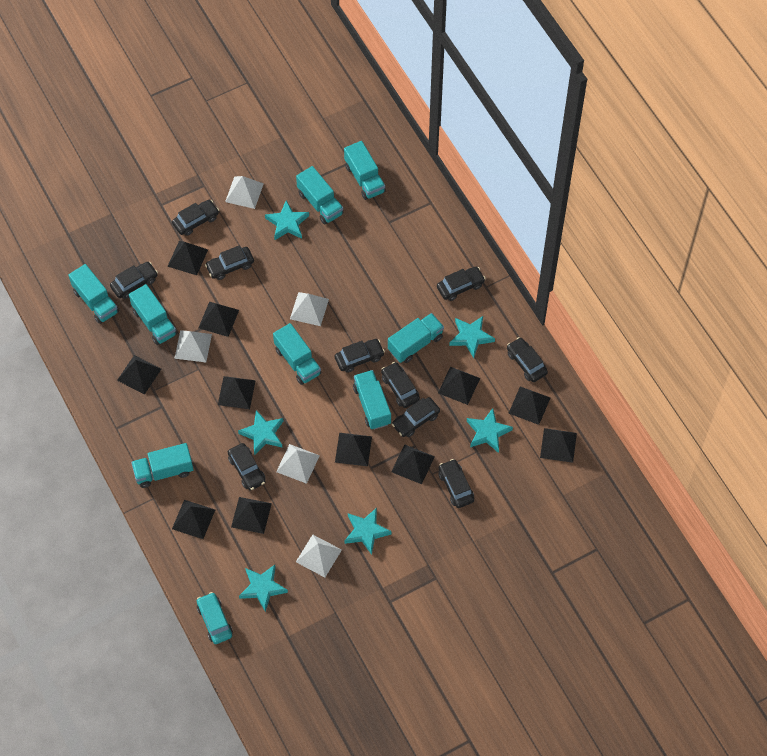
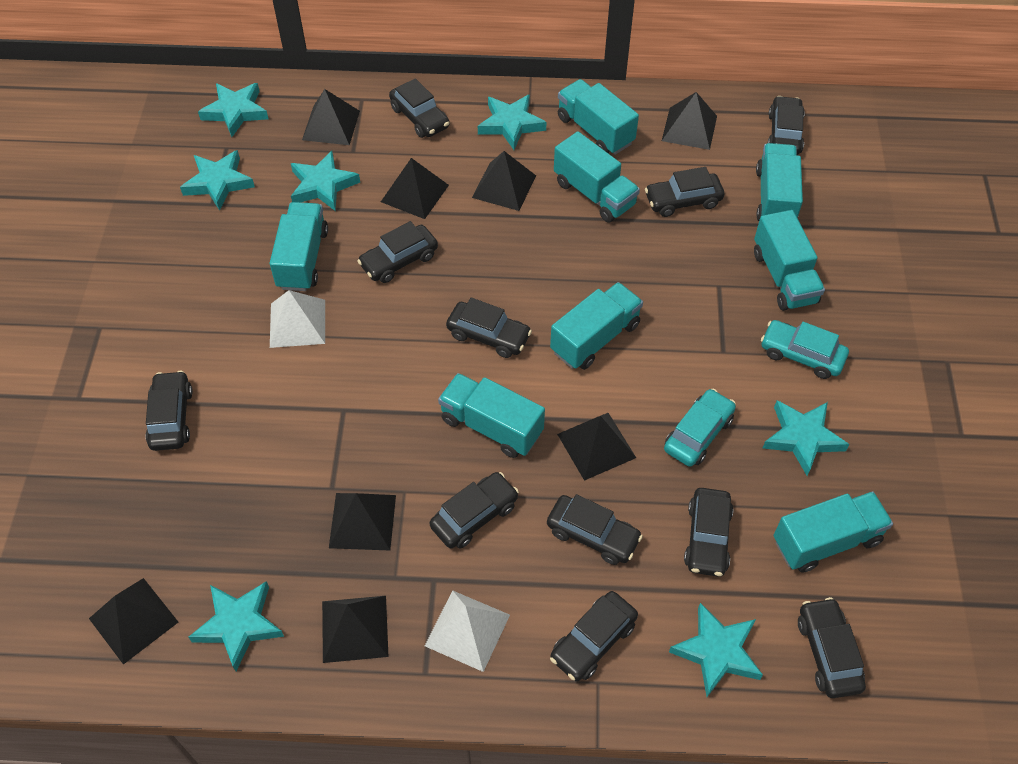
black car: [110,262,158,299] [172,200,219,236] [205,245,254,280] [228,443,266,491] [335,339,385,373] [381,362,420,408] [392,397,440,437] [437,267,486,301] [438,459,474,508] [507,337,548,382] = 10 -> [145,371,193,451] [357,221,438,283] [389,78,450,138] [429,472,519,549] [446,298,532,358] [547,494,643,565] [550,591,638,681] [645,167,724,217] [684,488,733,577] [768,96,805,155] [798,597,866,698] = 11
black pyramid: [117,355,161,394] [167,241,208,275] [172,500,215,539] [199,302,239,337] [218,376,256,409] [231,497,272,534] [335,433,372,466] [391,444,435,484] [438,367,480,405] [508,386,550,425] [540,428,577,463] = 11 -> [89,578,178,665] [302,89,360,145] [322,596,389,663] [329,493,396,550] [381,158,449,219] [472,151,536,211] [557,413,636,481] [662,92,717,150] = 8
turquoise car: [197,592,233,644] = 1 -> [664,389,736,467] [761,320,849,379] = 2
turquoise star: [238,410,283,455] [239,565,288,612] [265,200,309,240] [344,508,392,555] [449,316,495,358] [467,408,513,453] = 6 -> [180,150,255,211] [189,581,284,671] [198,83,268,137] [291,151,360,211] [478,94,546,150] [669,603,763,697] [763,400,849,476] = 7
white pyramid: [174,330,212,362] [225,176,264,209] [276,444,320,484] [290,292,329,326] [296,535,342,577] = 5 -> [270,290,325,348] [425,590,510,672] = 2

